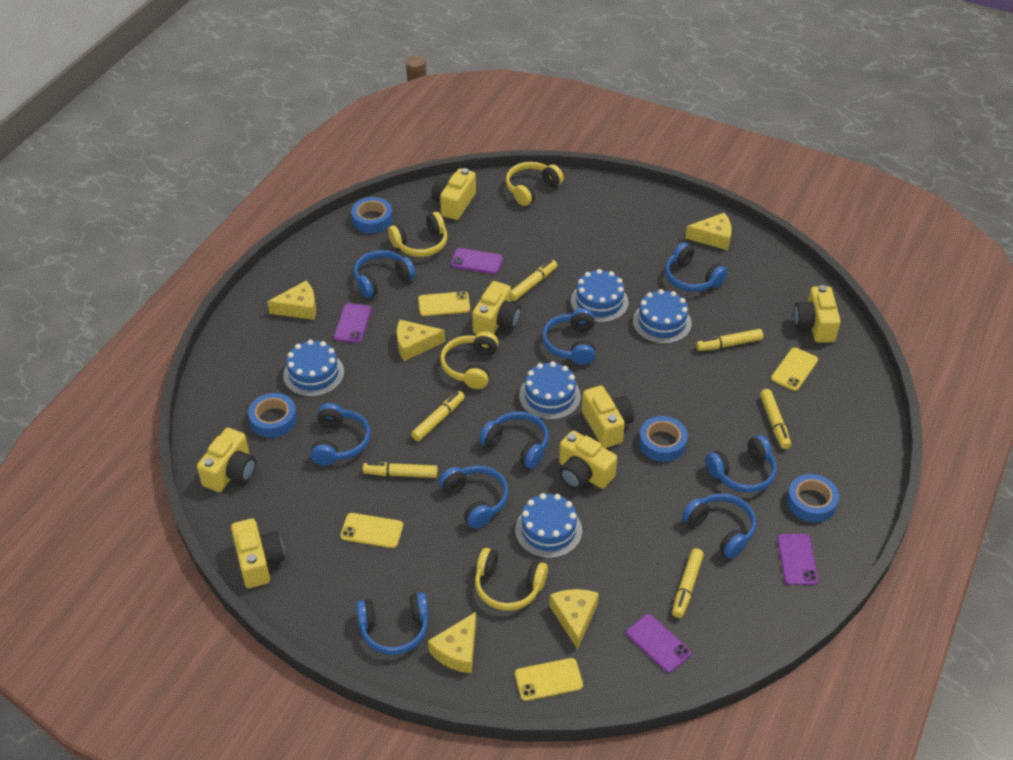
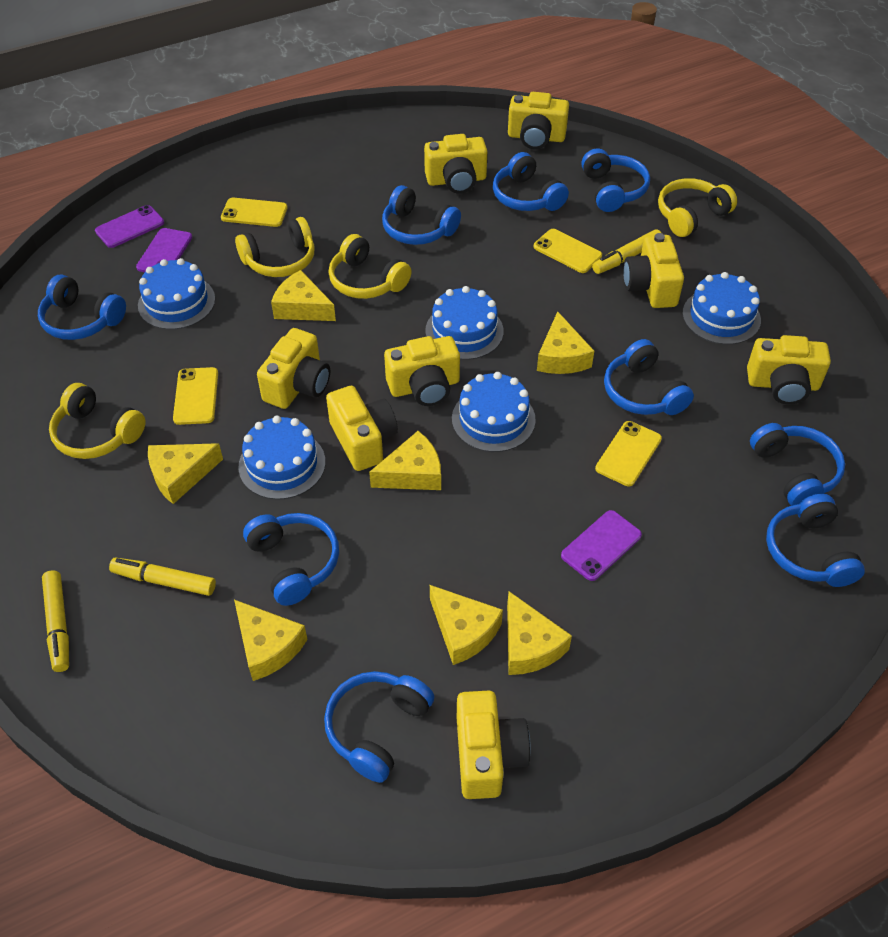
blue tape: [248,393,297,438] [351,197,393,233] [639,416,688,462] [787,474,839,522] = 4 -> none = 0
purple phone: [334,303,372,343] [451,248,503,274] [626,614,691,673] [777,534,818,585] = 4 -> [95,205,164,248] [136,228,192,272] [561,510,642,581] = 3
yellow camera: [197,428,256,492] [231,518,285,588] [432,168,476,220] [472,281,521,334] [559,430,617,489] [582,386,634,448] [794,285,841,343] = 7 -> [257,328,330,409] [326,386,398,471] [384,336,460,406] [424,134,487,194] [457,691,531,799] [508,92,569,149] [623,233,684,308] [747,335,831,405] = 8
yellow cheese: [267,281,316,320] [396,320,445,361] [428,612,476,673] [549,589,599,650] [685,213,732,250] = 5 -> [148,443,223,504] [234,600,308,681] [271,270,336,321] [369,431,441,490] [430,585,503,665] [507,591,572,675] [537,311,594,374] = 7
yellow marker: [363,462,438,478] [411,391,465,441] [511,260,557,301] [672,548,704,618] [696,329,763,351] [760,389,791,449] = 6 -> [42,570,69,672] [109,558,216,596] [592,229,661,274] = 3

